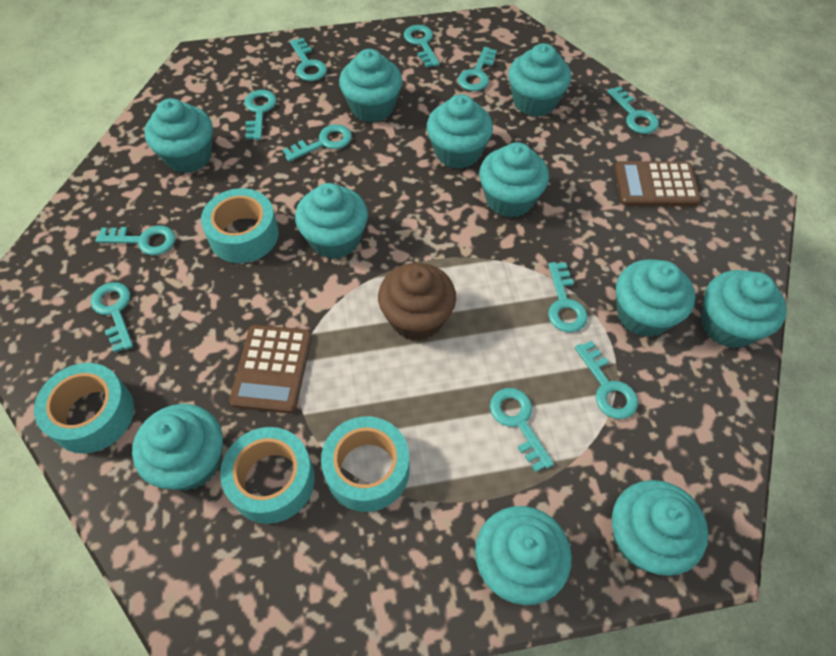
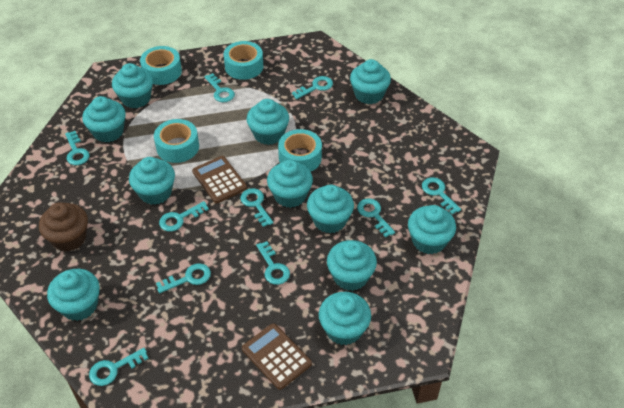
turquoise key: [91,282,133,353] [95,226,175,255] [245,90,277,140] [283,124,352,162] [290,38,327,81] [404,25,440,68] [458,47,497,91] [490,388,554,472] [548,262,588,332] [575,341,638,419] [607,86,659,134] = 11 -> [65,131,90,165] [89,348,149,386] [156,263,211,293] [159,201,209,232] [204,73,235,102] [240,188,273,227] [256,241,290,285] [292,76,333,99] [357,198,395,237] [422,177,461,214] = 10

